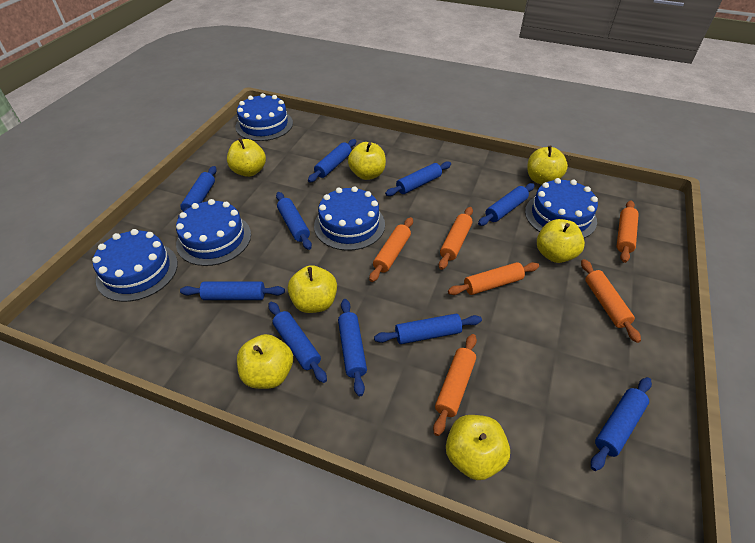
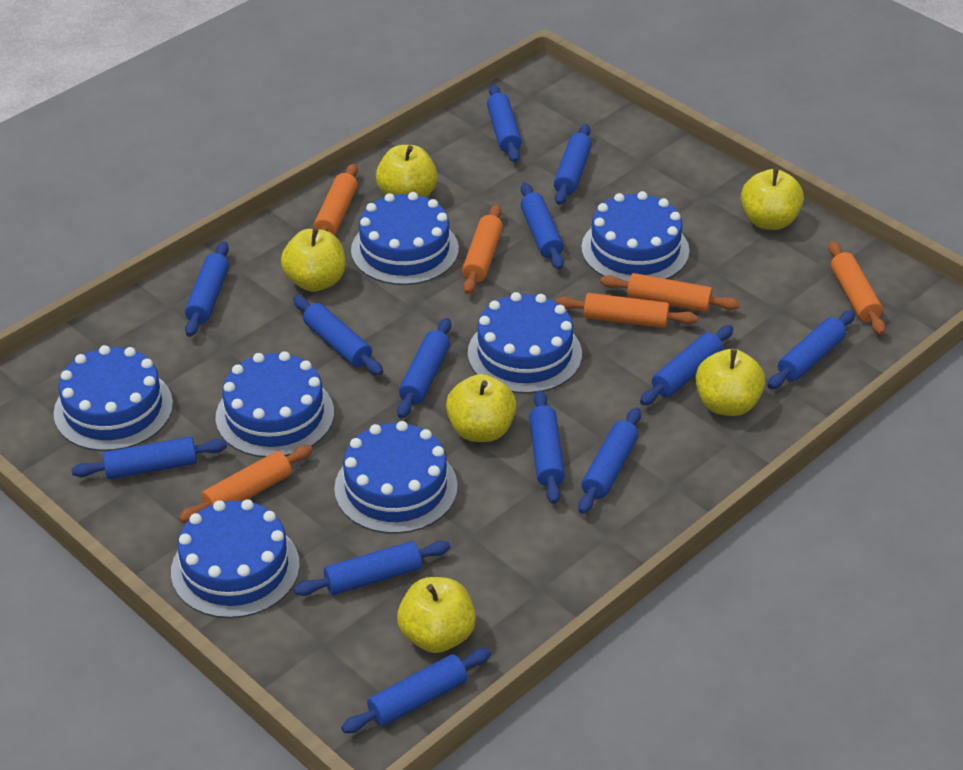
blue cake: [92,229,178,302] [176,199,251,266] [235,93,293,141] [314,186,385,251] [525,178,598,238] = 5 -> [54,345,173,451] [171,499,300,618] [216,351,334,457] [334,421,458,534] [351,192,459,285] [468,292,582,394] [581,191,690,281] = 7
blue rolling pin: [178,166,217,218] [180,281,285,300] [269,302,327,383] [276,192,312,250] [308,139,356,182] [338,299,367,396] [374,314,482,344] [385,161,451,196] [478,183,535,226] [591,377,652,471] = 10 -> [71,437,227,479] [185,242,229,337] [293,295,383,375] [294,541,451,596] [341,648,491,733] [397,318,451,418] [487,84,522,163] [520,183,564,270] [529,390,565,504] [554,124,592,205] [578,407,641,514] [640,325,733,405] [768,310,855,389] = 13
yellow apple: [227,138,266,177] [237,334,293,389] [288,265,337,313] [348,142,386,180] [446,415,510,480] [527,146,568,185] [537,219,585,263] = 7 -> [281,228,346,292] [376,145,438,197] [397,577,476,653] [446,374,517,442] [696,349,765,416] [741,168,804,230] = 6

